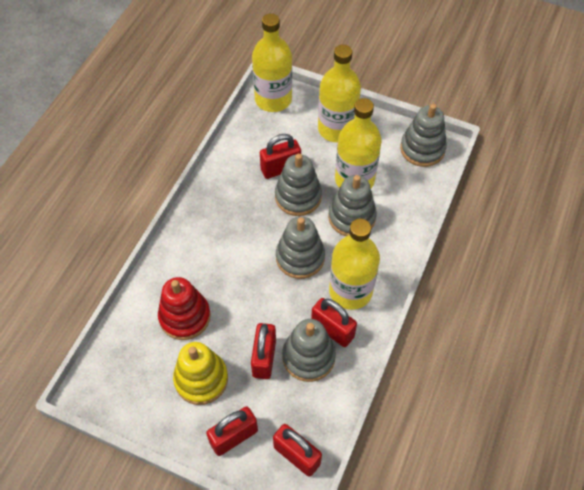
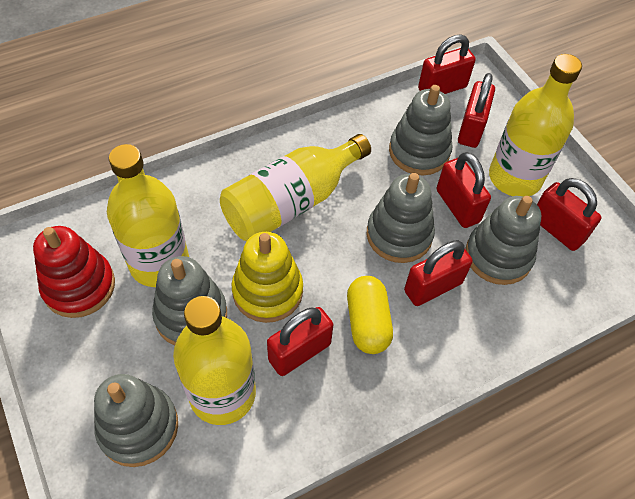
red padlock: [206,406,258,456] [251,323,276,379] [260,134,301,179] [273,424,322,476] [311,298,357,347] = 5 -> [267,307,333,376] [404,241,473,306] [418,35,476,94] [437,152,491,228] [458,73,495,148] [537,178,602,251] = 6
yellow capsule: none = 0 -> [347,276,393,354] = 1

